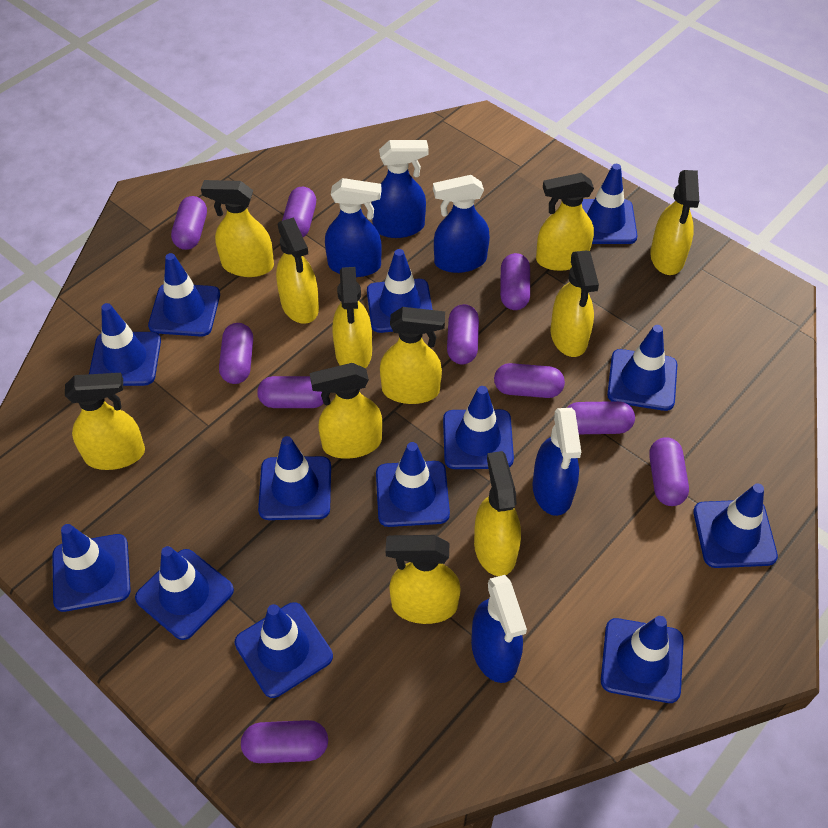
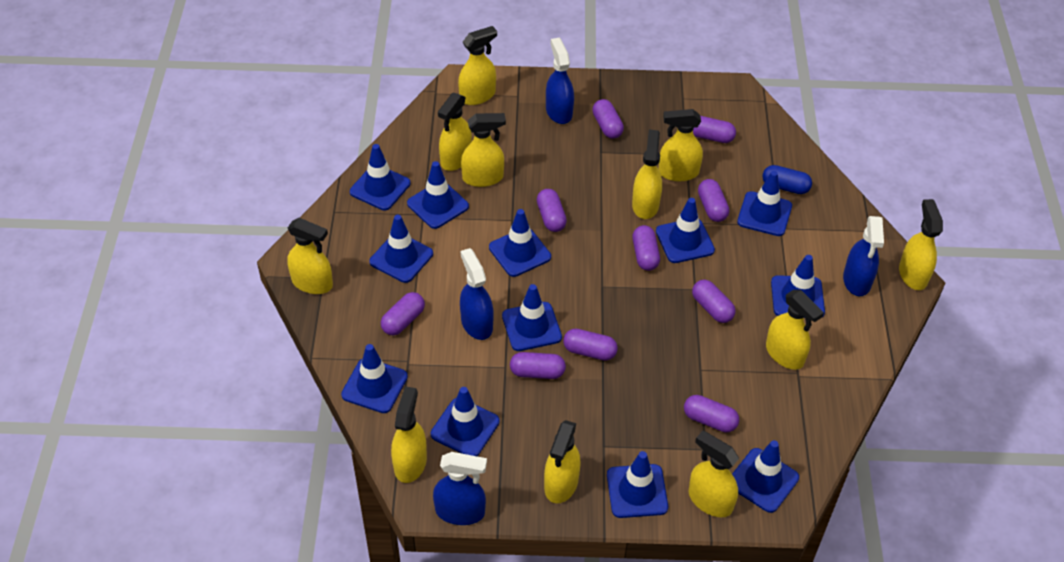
blue capsule: none = 0 -> [762,165,812,194] = 1
blue spray bottle: [325,178,382,277] [371,140,428,238] [433,175,490,273] [471,575,527,683] [532,408,581,516] = 5 -> [433,452,487,525] [460,248,493,340] [546,38,574,124] [843,216,884,296] = 4
blue traffic cone: [52,524,131,612] [89,303,161,386] [135,546,234,640] [148,253,220,337] [235,602,333,698] [258,436,331,520] [367,249,433,333] [376,442,450,527] [443,386,514,469] [582,164,638,244] [601,616,684,703] [607,325,677,411] [693,483,778,568] = 13 -> [341,344,408,413] [350,144,410,210] [369,215,433,283] [407,161,469,229] [431,387,500,456] [489,209,551,277] [502,284,562,351] [607,451,668,518] [656,198,715,263] [732,440,799,513] [737,171,792,236] [771,255,825,318] = 12

